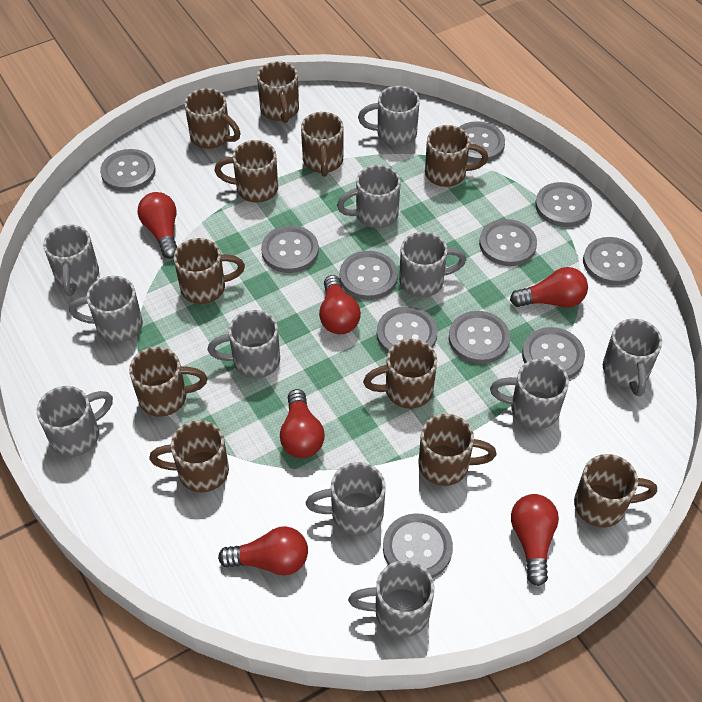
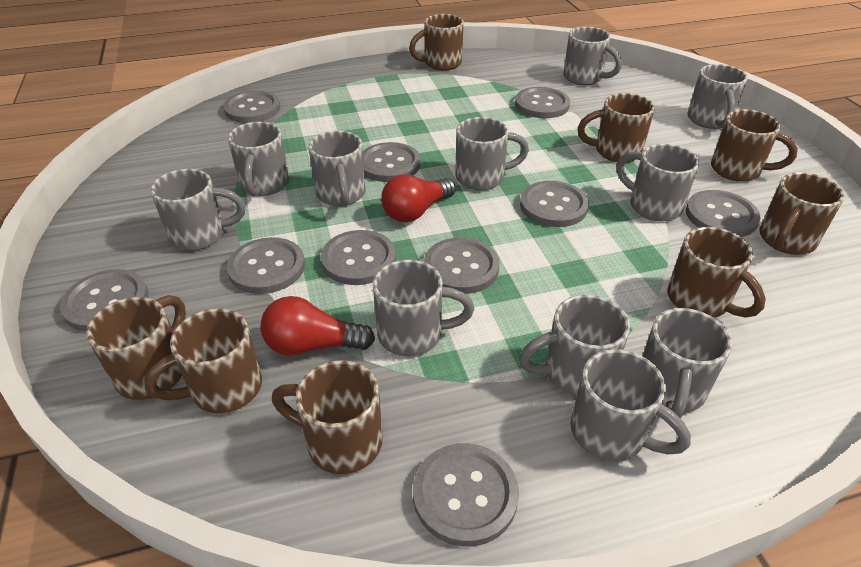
brown mug: [129,347,207,417] [149,420,229,493] [174,238,245,304] [184,88,240,149] [214,140,278,202] [257,61,299,123] [301,112,343,177] [363,339,437,409] [418,414,496,486] [425,125,488,187] [574,454,657,527] = 11 -> [86,295,186,400] [144,308,262,413] [272,360,383,474] [409,14,464,71] [577,93,655,163] [667,227,766,318] [711,109,798,182] [759,172,845,255] = 8
grey button: [100,149,156,192] [261,225,319,273] [339,251,398,300] [377,306,438,353] [383,513,453,578] [449,311,510,364] [459,121,505,162] [479,219,537,266] [522,327,585,379] [535,182,592,227] [583,237,643,285] = 11 -> [60,269,148,332] [223,91,280,123] [227,237,305,294] [321,230,396,285] [363,142,421,182] [413,443,519,547] [424,237,500,294] [515,87,570,118] [520,181,589,227] [686,190,761,237] = 10
red light bulb: [138,192,177,259] [218,526,308,576] [280,389,325,458] [319,275,361,334] [510,267,588,308] [511,494,559,586] = 6 -> [260,296,375,356] [381,174,456,222] = 2

